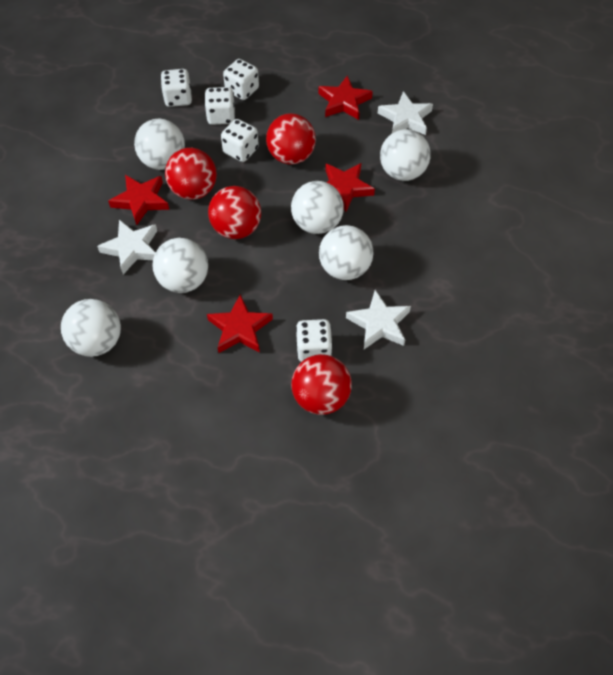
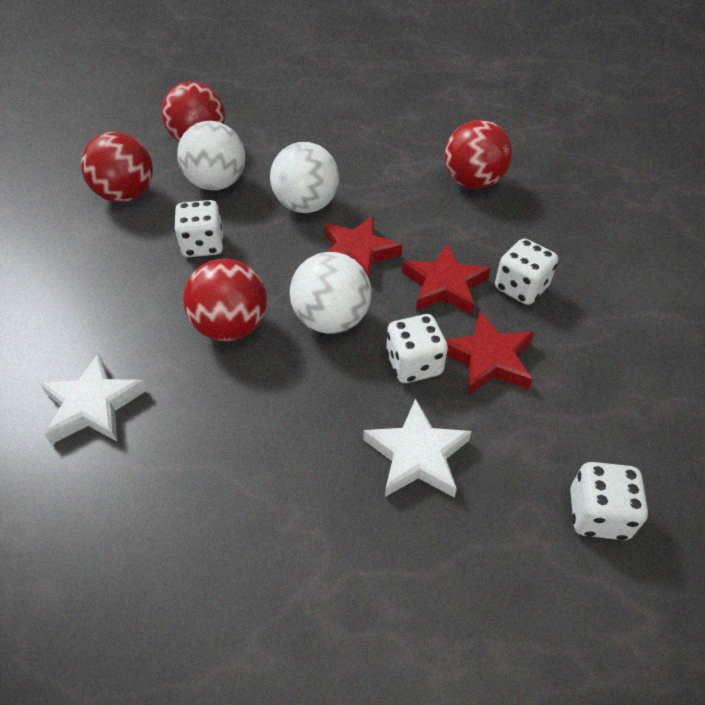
red star: [108,175,169,225] [207,294,273,353] [318,76,373,120] [325,163,375,212] = 4 -> [324,216,402,280] [402,244,491,315] [445,311,534,395] = 3
white ball: [61,299,121,357] [134,119,185,170] [152,238,208,293] [291,181,344,234] [319,225,374,280] [380,129,431,181] = 6 -> [177,121,245,190] [270,142,339,213] [290,252,371,334] = 3
white dice: [160,69,192,107] [205,87,235,125] [221,119,259,162] [223,59,259,100] [296,319,333,362] = 5 -> [174,200,224,257] [386,314,448,383] [495,238,558,305] [570,462,648,540] = 4
white star: [97,220,157,274] [346,290,411,349] [378,91,433,135] = 3 -> [40,353,147,444] [363,398,472,497] = 2

